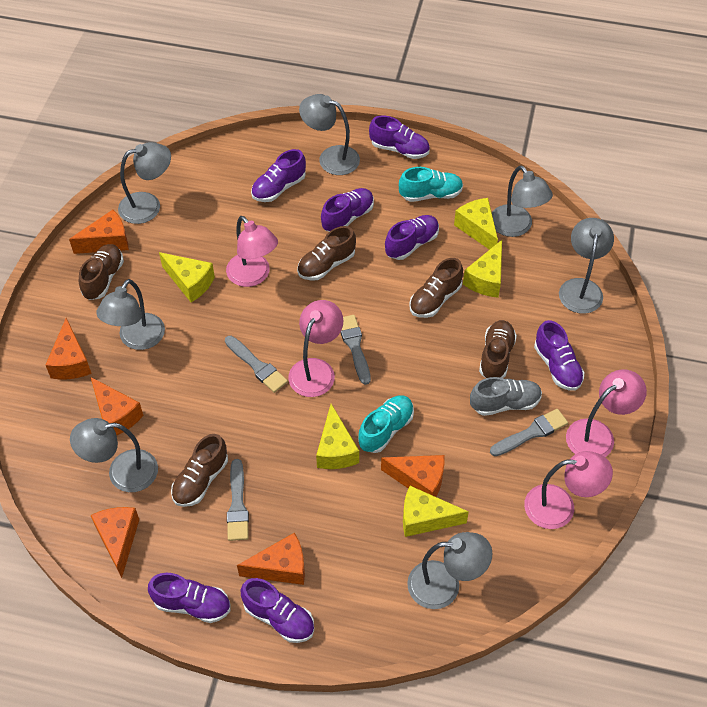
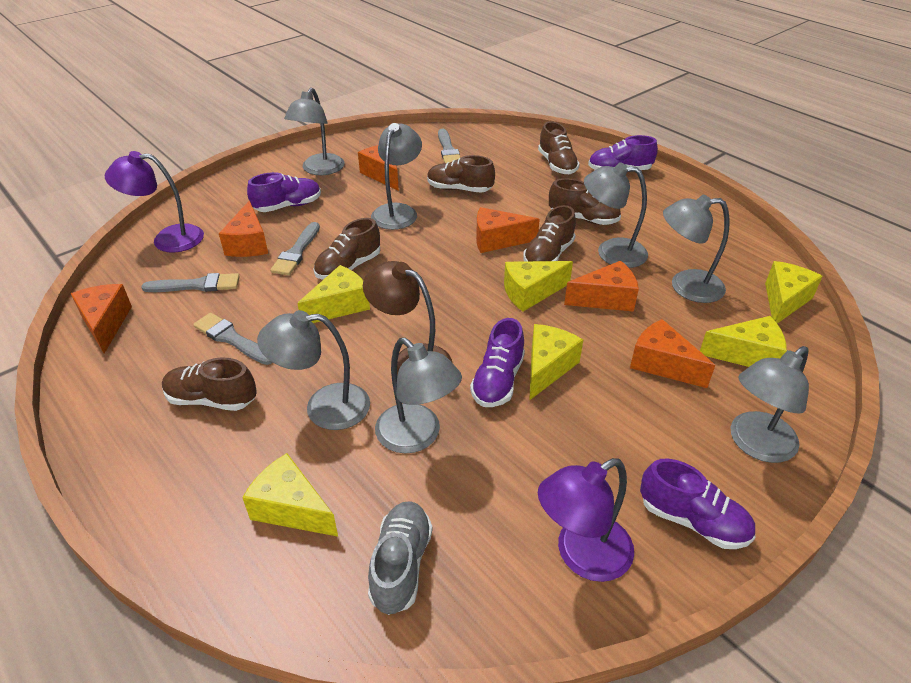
brown lamp: none = 0 -> [363,261,452,376] = 1
brown shoe: [79,244,124,300] [171,434,228,507] [297,226,356,281] [409,258,463,318] [479,320,517,378] = 5 -> [162,357,257,411] [314,218,380,280] [427,155,495,193] [523,205,576,261] [538,121,580,174] [549,178,621,225] = 6
pink lamp: [226,216,278,287] [288,300,343,397] [524,451,613,529] [566,370,647,457] = 4 -> none = 0
purple lamp: none = 0 -> [105,151,204,253] [538,458,634,582] = 2
purple shoe: [148,573,231,623] [241,578,314,643] [251,149,306,202] [321,188,374,232] [369,116,430,159] [385,215,439,260] [534,320,585,391] = 7 -> [247,172,321,212] [470,318,525,407] [588,135,658,170] [640,458,755,549] = 4
turquoise shoe: [358,395,414,453] [399,167,463,202] = 2 -> none = 0
yellow cheese: [159,252,215,302] [316,404,359,469] [403,486,469,537] [454,198,498,250] [463,240,502,298] = 5 -> [242,453,338,537] [297,265,370,323] [504,261,573,312] [529,324,583,401] [700,316,787,367] [765,261,823,324] = 6

